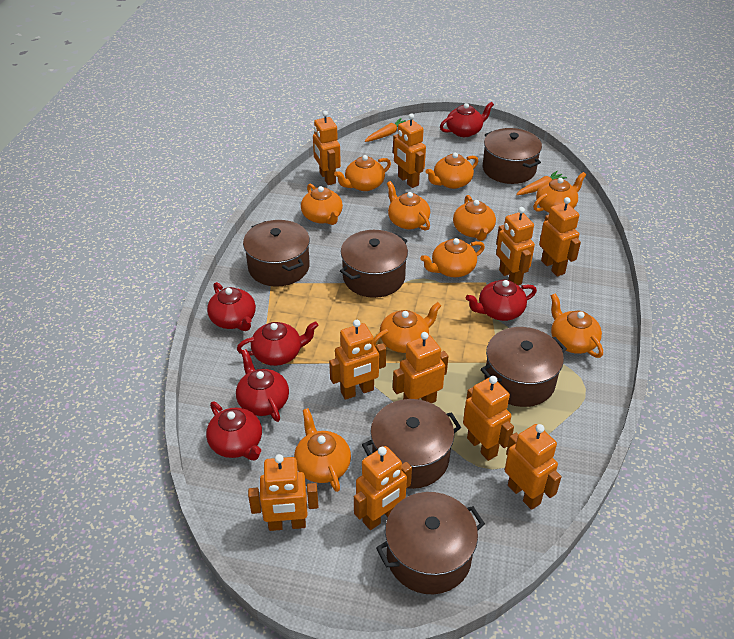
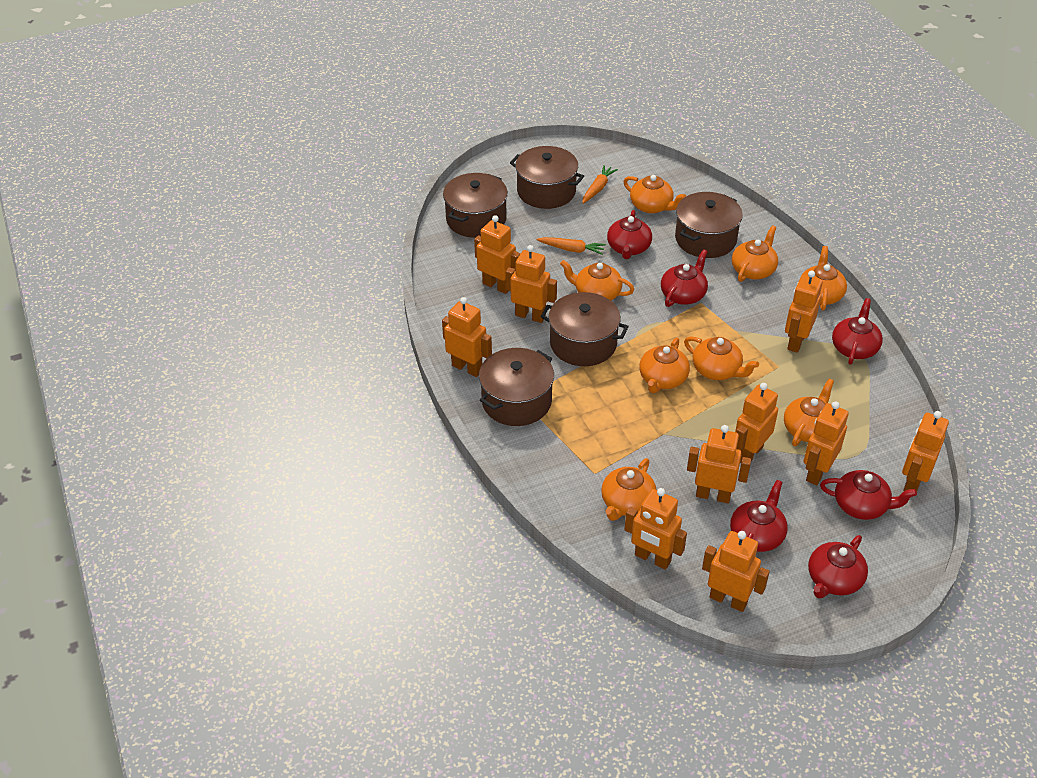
brown pot: [243,220,310,287] [340,230,408,298] [362,399,461,489] [376,492,485,594] [480,327,567,407] [483,128,542,184] = 6 -> [443,173,508,238] [479,348,554,426] [510,146,584,209] [541,292,629,366] [675,192,743,258] = 5
orange teapot: [294,408,351,492] [301,183,343,225] [334,155,391,191] [374,302,441,353] [387,181,430,231] [420,238,485,277] [426,153,478,189] [453,195,496,241] [533,172,586,213] [551,293,603,358] = 10 -> [560,260,634,300] [601,458,656,521] [623,175,686,213] [639,338,690,393] [684,337,759,380] [732,226,778,282] [784,379,834,446] [800,246,847,311] = 8

